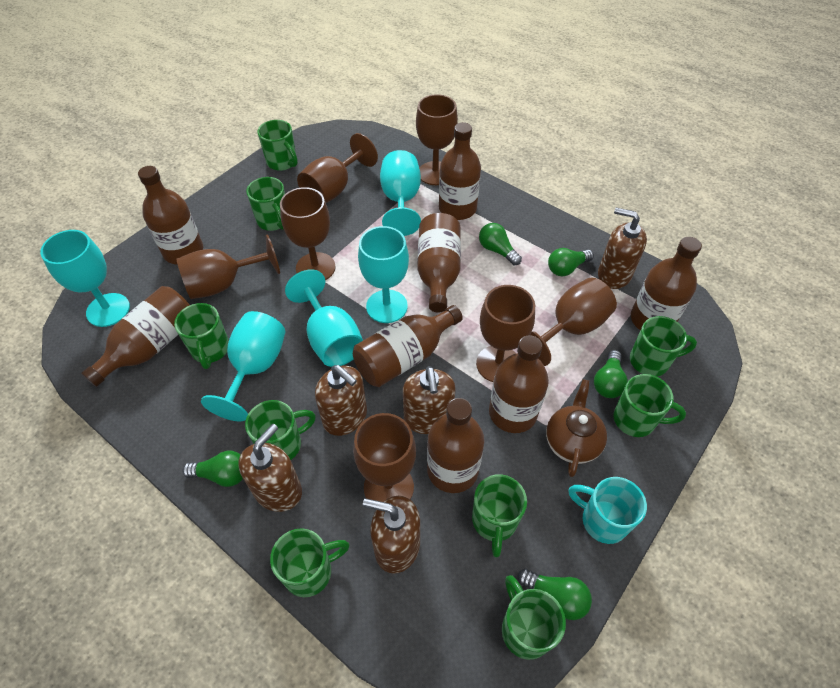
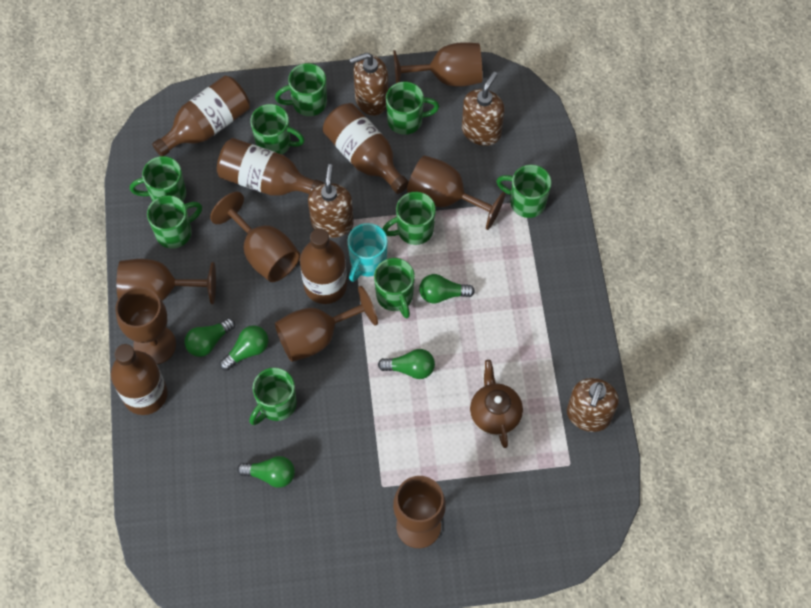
brown bottle: [81,286,190,387] [138,166,203,264] [353,305,463,387] [417,213,461,313] [427,398,485,493] [439,122,481,220] [489,335,549,433] [631,237,702,330] = 8 -> [111,344,168,415] [152,76,250,156] [217,138,324,196] [300,228,347,304] [323,103,409,194] = 5
brown soap dispenser: [238,424,302,512] [315,365,367,436] [363,496,420,574] [403,366,455,434] [598,208,647,289] = 5 -> [308,164,354,238] [349,53,388,116] [462,72,505,146] [567,378,619,432] = 4
turquoise goblet: [40,230,130,327] [201,311,285,421] [285,269,363,367] [358,226,409,323] [380,150,421,236] = 5 -> none = 0

